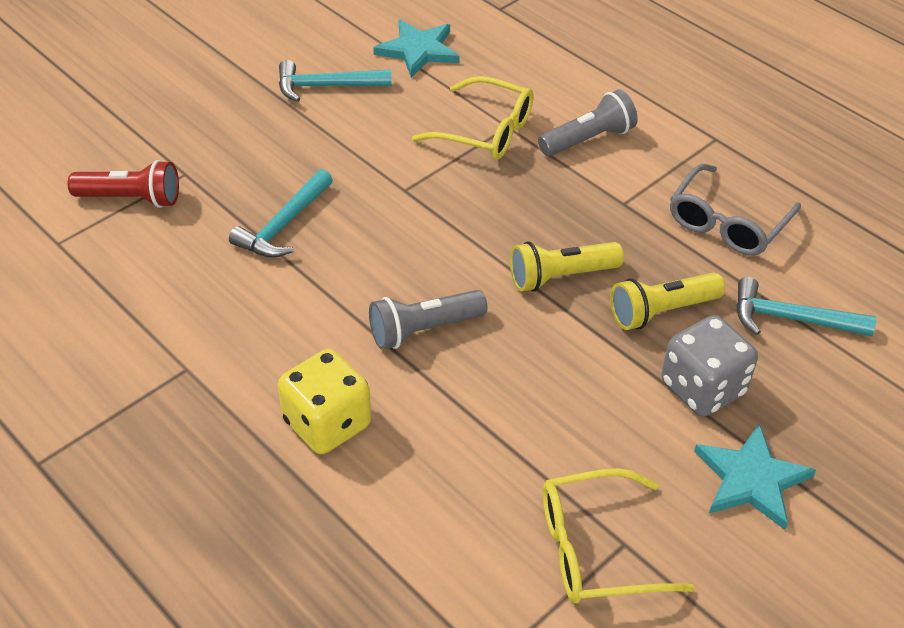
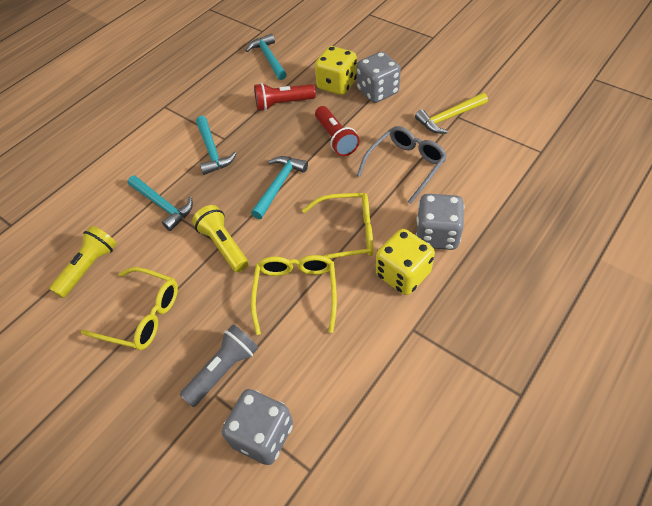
grey dice: [661,315,758,417] = 1 -> [222,389,293,465] [356,52,401,103] [416,194,464,250] = 3
grey flashlight: [369,290,487,350] [538,89,638,156] = 2 -> [180,325,258,407] = 1
red flashlight: [68,160,179,208] = 1 -> [254,83,316,111] [315,106,360,156] = 2
turquoise hammer: [229,169,333,258] [279,60,392,102] [736,277,876,336] = 3 -> [128,175,193,231] [196,116,237,175] [246,33,287,80] [251,156,308,219] = 4
turquoise star: [373,20,459,78] [694,424,816,530] = 2 -> none = 0
yellow dice: [278,349,371,454] = 1 -> [315,46,357,95] [376,229,435,295] = 2
yellow glasses: [412,76,534,160] [543,468,695,603] = 2 -> [81,267,178,350] [251,255,337,335] [302,193,374,259] = 3
yellow hammer: none = 0 -> [415,93,488,134] = 1

